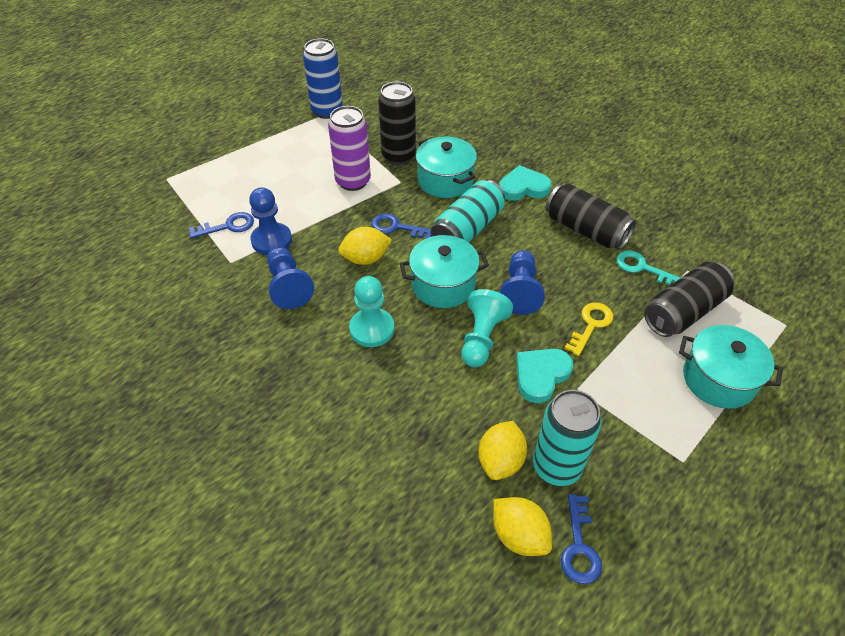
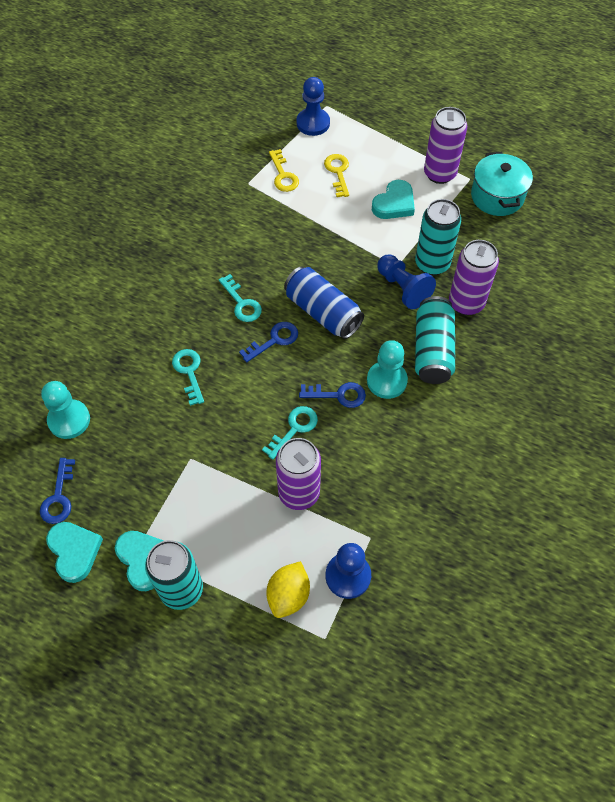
black can: [378,82,416,165] [546,184,636,250] [644,262,734,337] = 3 -> none = 0
purple can: [328,106,371,191] = 1 -> [276,438,321,510] [424,107,467,184] [449,240,499,315] = 3
turquoise can: [431,180,505,243] [533,390,602,486] = 2 -> [145,540,203,610] [415,199,461,275] [415,296,455,384] = 3
turquoise heart: [499,165,552,201] [516,349,573,403] = 2 -> [46,522,103,583] [115,531,164,591] [372,180,415,219] = 3
turquoise key: [616,250,680,285] = 1 -> [172,349,204,406] [219,274,262,322] [262,406,318,460] = 3
turquoise pot: [399,235,489,308] [416,136,477,198] [679,325,783,409] = 3 -> [471,152,533,216] = 1
yellow key: [564,303,613,356] = 1 -> [269,149,299,192] [324,154,349,197] = 2
yellow lemon: [339,227,392,265] [478,421,527,480] [493,497,552,556] = 3 -> [266,561,310,618] = 1

